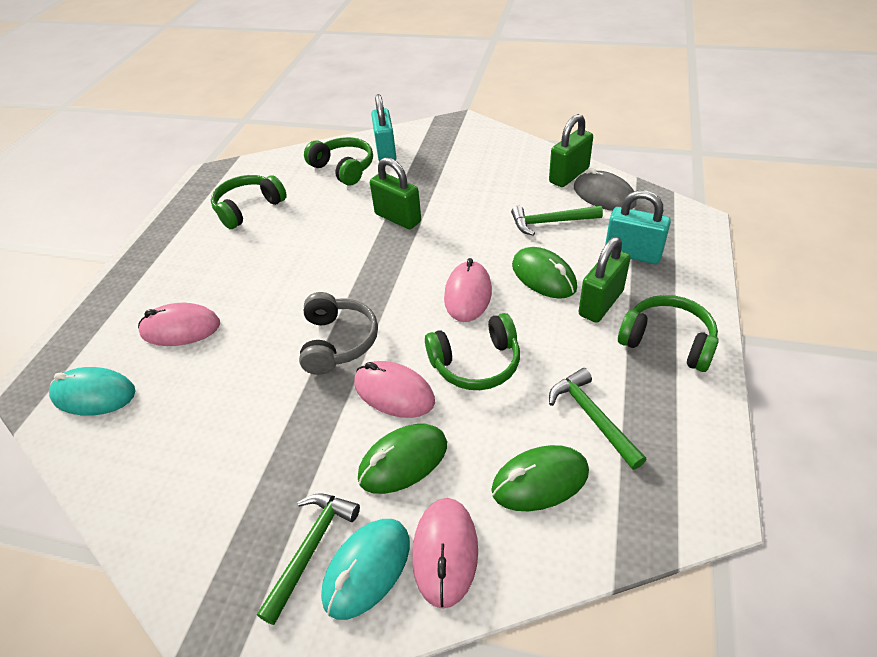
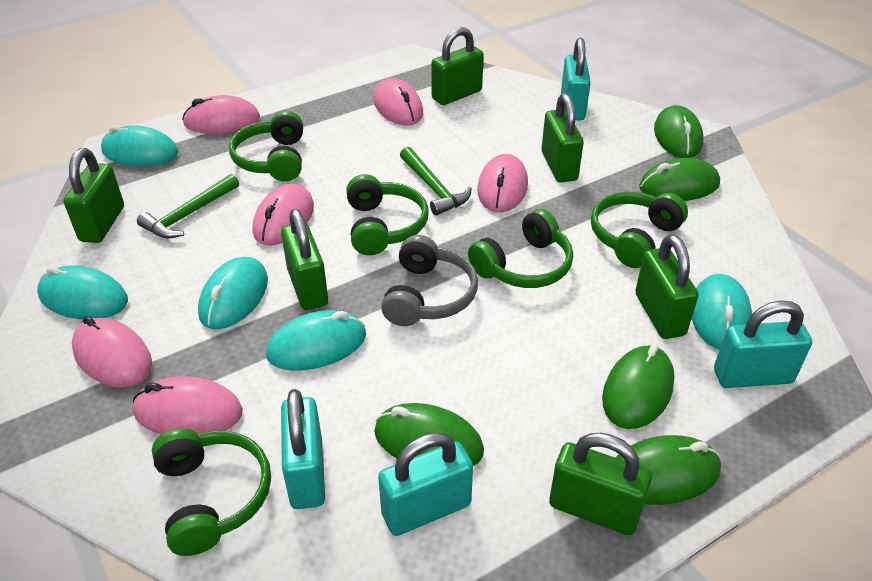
green hammer: [257,494,360,625] [511,206,603,236] [549,368,647,470] = 3 -> [137,174,239,239] [400,147,472,216] = 2
green headphones: [211,175,287,229] [304,137,373,186] [425,313,520,390] [618,295,719,372] = 4 -> [152,428,271,556] [229,111,303,181] [346,174,428,255] [468,209,573,288] [591,192,688,268] = 5
green mouse: [358,424,447,494] [491,445,589,511] [512,247,577,299] = 3 -> [374,403,484,466] [602,344,675,429] [616,435,721,505] [639,158,720,201] [654,105,703,158] = 5
green padlock: [370,157,421,229] [549,114,593,187] [578,237,631,323] = 3 -> [63,148,124,243] [281,209,328,310] [431,27,484,105] [542,93,584,182] [549,433,652,535] [635,235,699,339] = 6
grey mouse: [574,168,637,211] = 1 -> none = 0
pink mouse: [138,303,220,346] [354,361,435,418] [412,498,478,609] [444,258,492,322] = 4 -> [72,316,152,388] [133,376,243,434] [182,95,260,134] [253,184,314,245] [373,78,423,125] [477,154,528,212] = 6
turquoise mouse: [49,367,136,416] [321,519,410,620] = 2 -> [37,265,128,319] [101,125,179,166] [198,257,268,329] [266,310,366,371] [692,274,752,350] = 5
turquoise padlock: [371,94,396,162] [605,190,671,264] = 2 -> [281,389,325,509] [378,432,473,536] [561,38,591,120] [714,300,812,388] = 4

